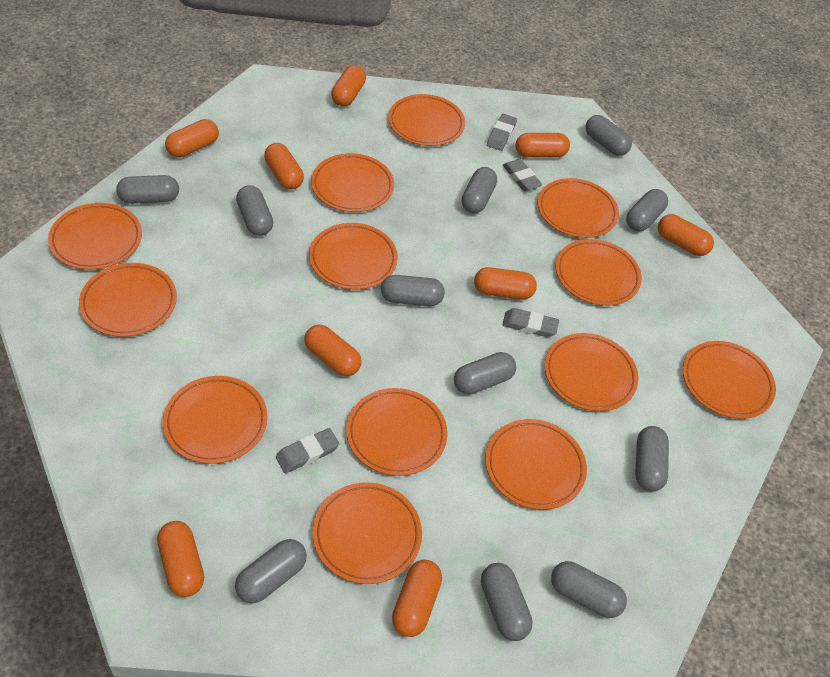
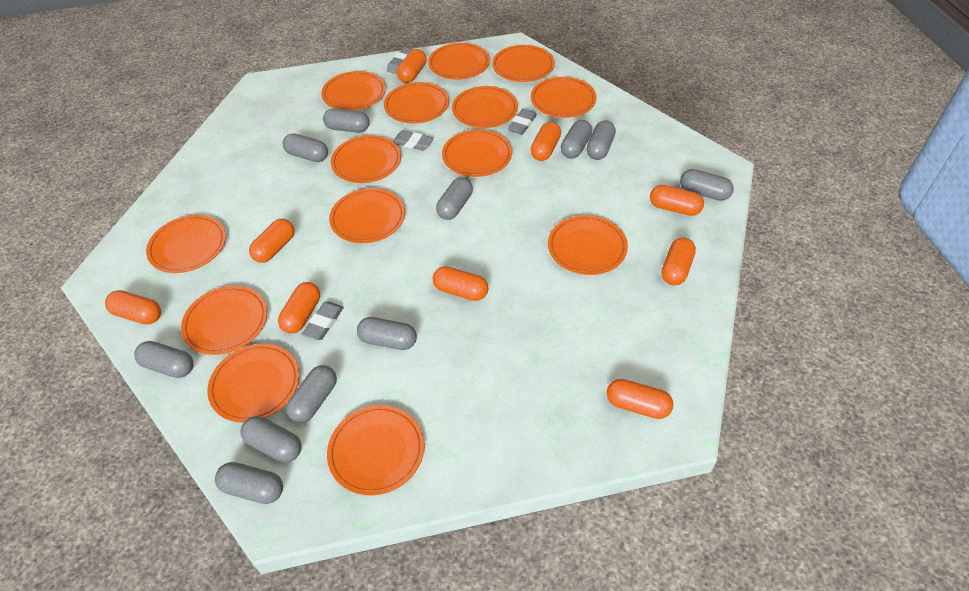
orange plate: [48,203,142,270] [79,263,177,337] [163,376,268,464] [309,223,398,290] [311,153,394,212] [313,482,422,584] [346,388,448,476] [388,94,465,146] [485,419,587,510] [537,178,619,238] [545,333,638,412] [556,239,642,306] [683,341,776,419] = 13 -> [146,215,226,273] [181,286,267,355] [207,344,299,423] [321,71,386,111] [327,405,424,496] [329,188,405,243] [331,135,401,183] [384,82,449,124] [428,43,490,80] [442,129,512,177] [452,86,518,128] [492,45,555,82] [531,77,597,118] [548,215,628,275] = 14

